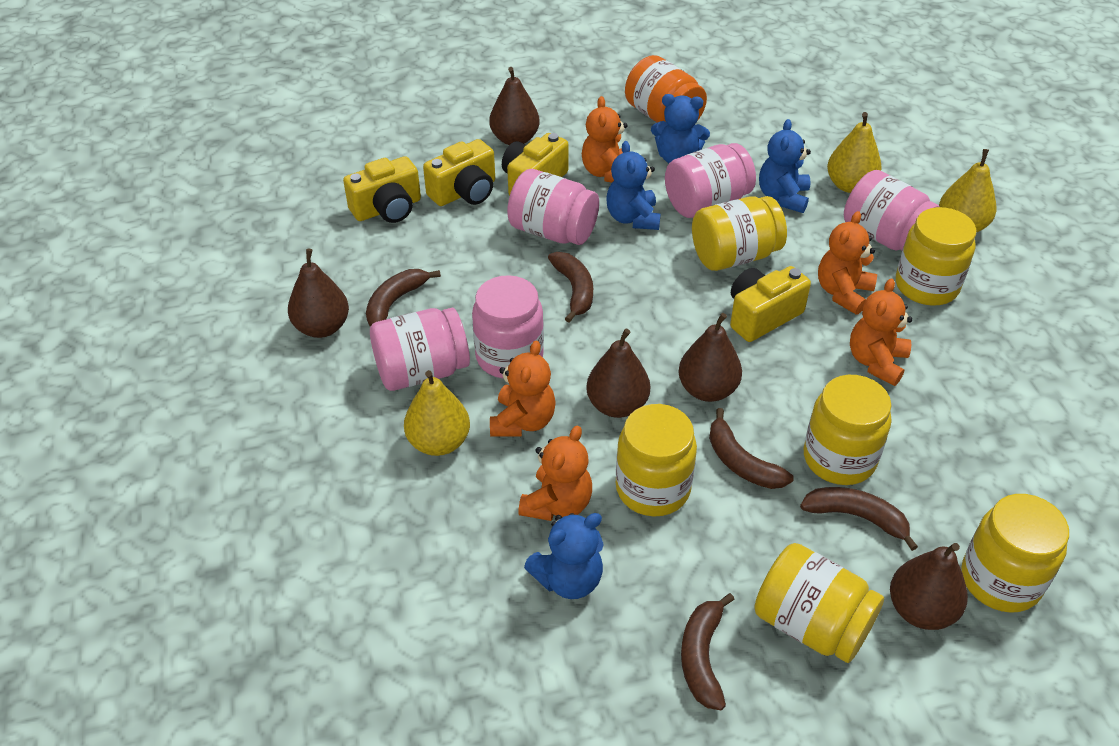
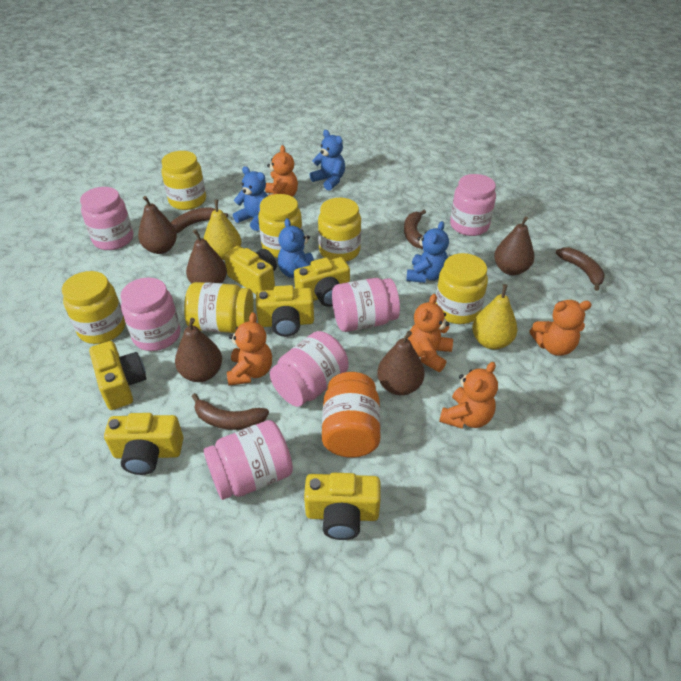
brown banana: [366,269,441,327] [548,252,593,323] [681,593,735,710] [709,408,794,489] [800,487,918,551] = 5 -> [170,207,228,233] [191,393,269,430] [404,210,426,249] [556,247,605,291] = 4
pink jar: [370,308,470,391] [472,275,544,378] [507,169,599,245] [665,143,756,218] [844,170,940,250] = 5 -> [80,187,133,250] [121,277,181,351] [204,420,293,500] [270,331,348,407] [332,278,400,332] [450,174,496,236] = 6
yellow camera: [343,156,421,223] [423,139,495,206] [502,133,569,196] [730,266,811,342] = 4 -> [89,341,147,410] [104,413,183,475] [224,246,277,294] [256,285,314,337] [294,257,350,307] [304,473,381,540] = 6
yellow pear: [404,370,470,456] [827,112,882,193] [939,149,997,233] = 3 -> [204,200,241,260] [472,284,517,350] = 2

